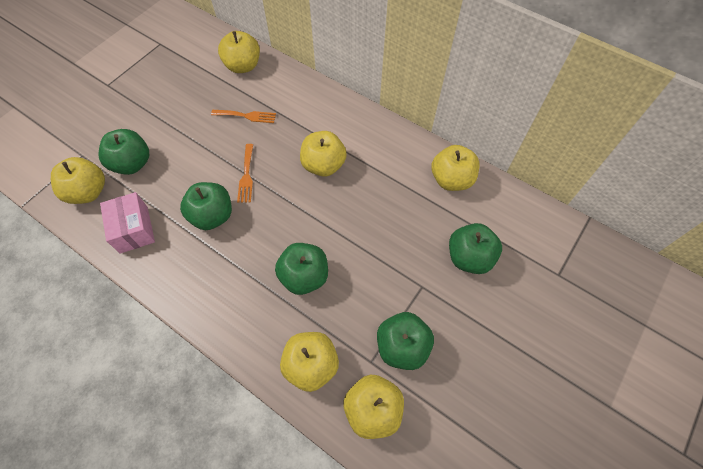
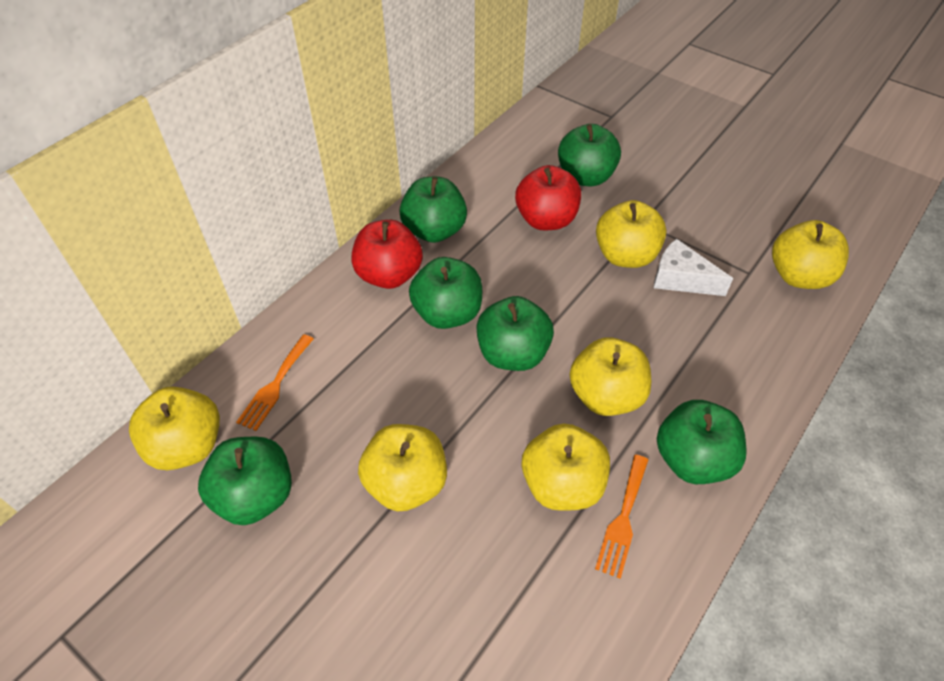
green apple: [99,129,149,175] [180,182,232,230] [275,243,328,295] [377,312,434,370] [449,223,502,274] = 5 -> [198,437,292,525] [399,177,467,243] [409,257,482,329] [477,296,554,371] [558,124,621,186] [657,400,747,484] = 6
pink box: [100,192,155,254] = 1 -> none = 0
red apple: none = 0 -> [351,220,423,289] [515,165,581,230] = 2
white cheese: none = 0 -> [654,239,733,296] = 1

